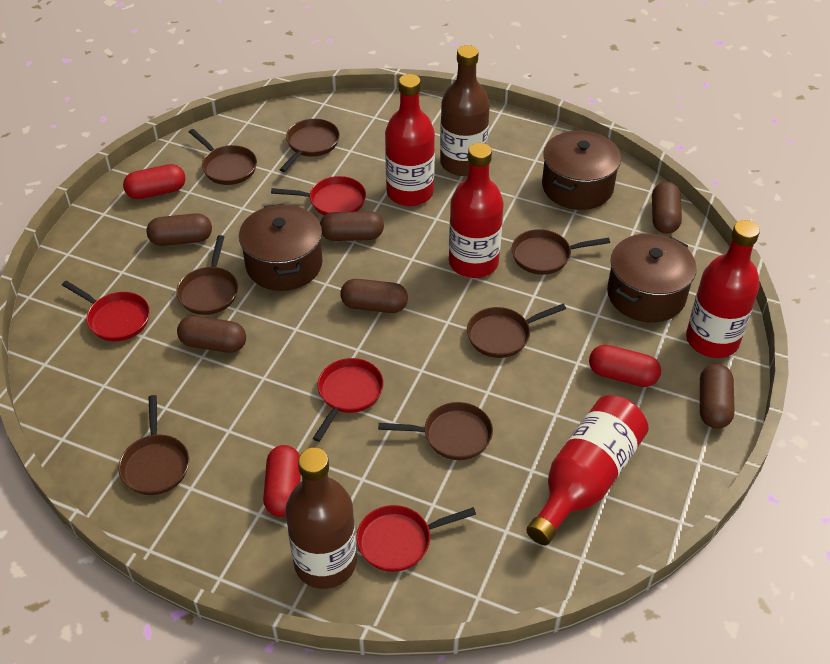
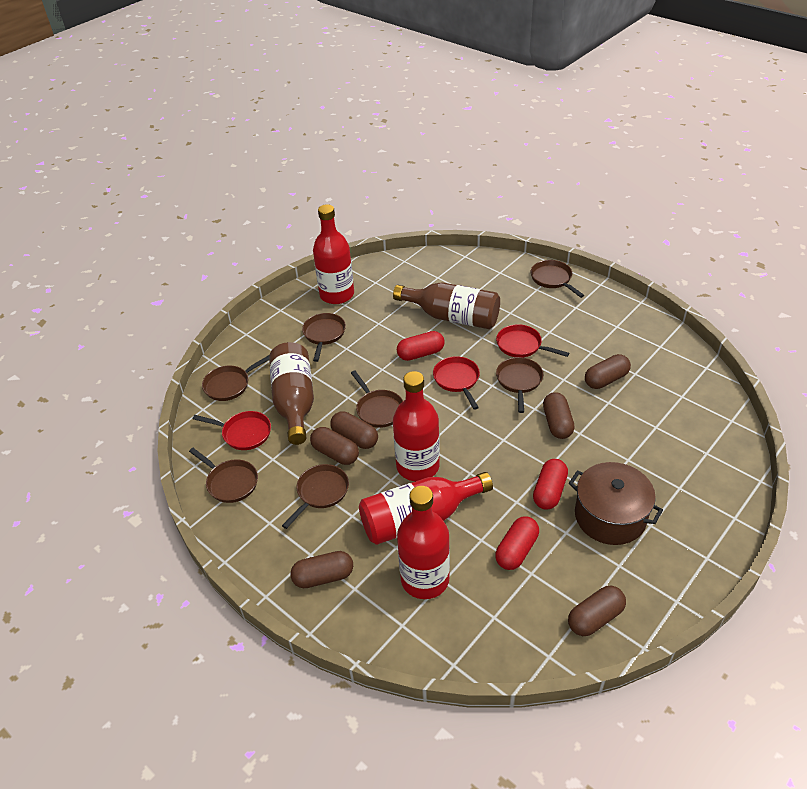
brown pot: [239,203,323,291] [542,131,621,210] [607,234,697,322] = 3 -> [569,462,663,545] = 1
red pan: [62,280,150,341] [271,176,366,216] [313,358,384,442] [356,505,476,572] = 4 -> [193,411,271,450] [433,356,480,410] [496,324,569,357] = 3

